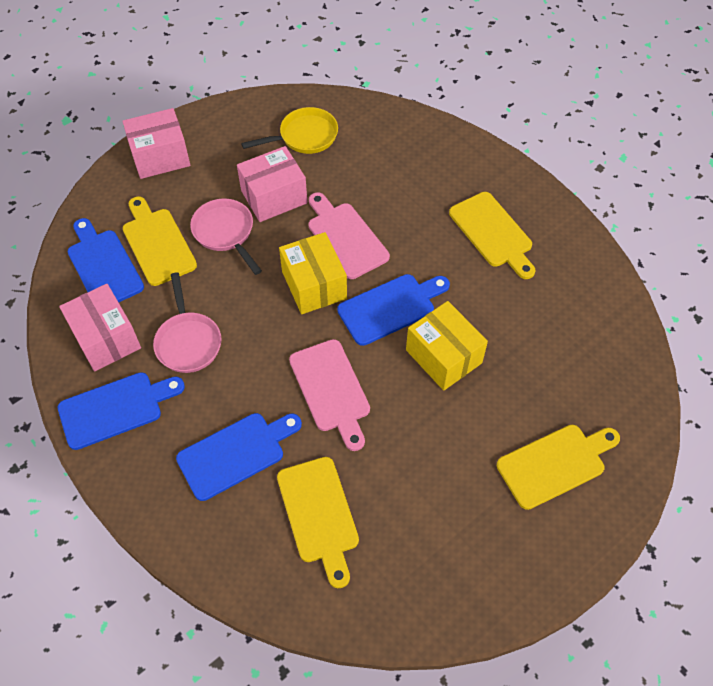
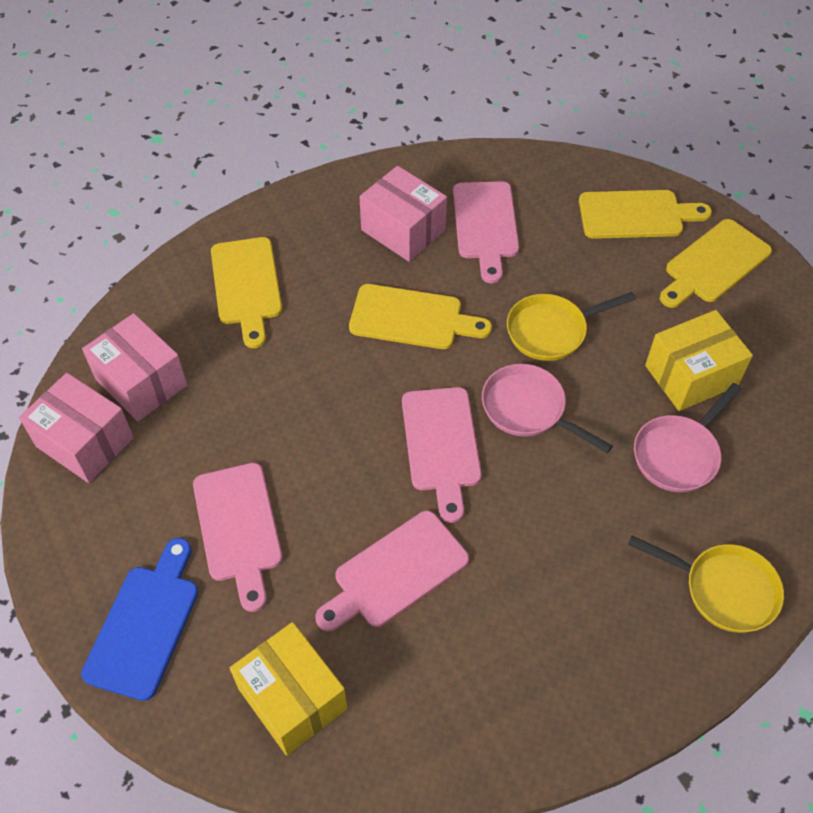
blue cutting board: [58,372,185,450] [68,218,144,302] [176,413,302,501] [337,274,450,346] = 4 -> [81,538,198,701] = 1
pink cutting board: [289,339,370,451] [309,192,390,279] = 2 -> [193,463,282,612] [315,511,469,631] [402,387,482,523] [453,181,519,283] = 4
yellow pan: [241,107,338,154] = 1 -> [507,292,636,361] [628,535,784,633] = 2

